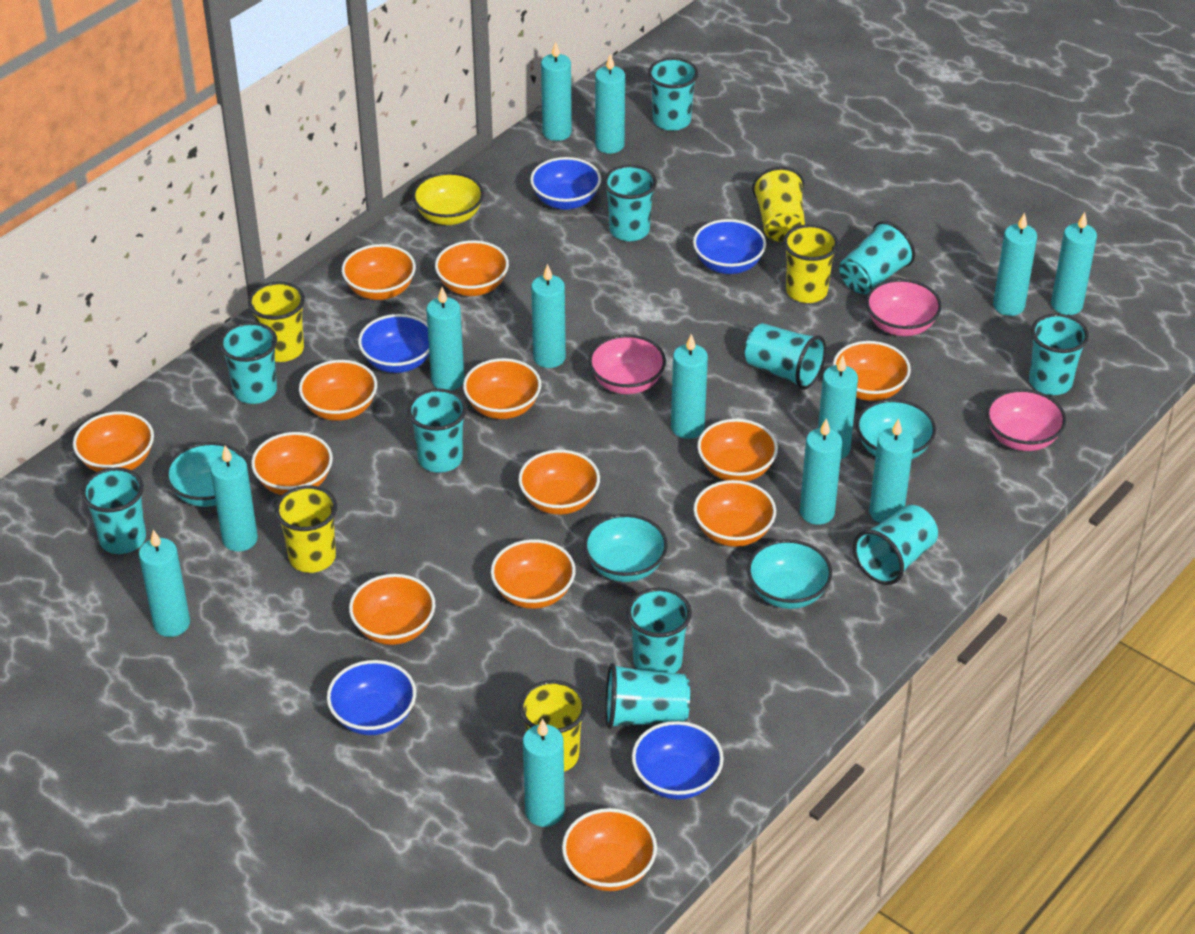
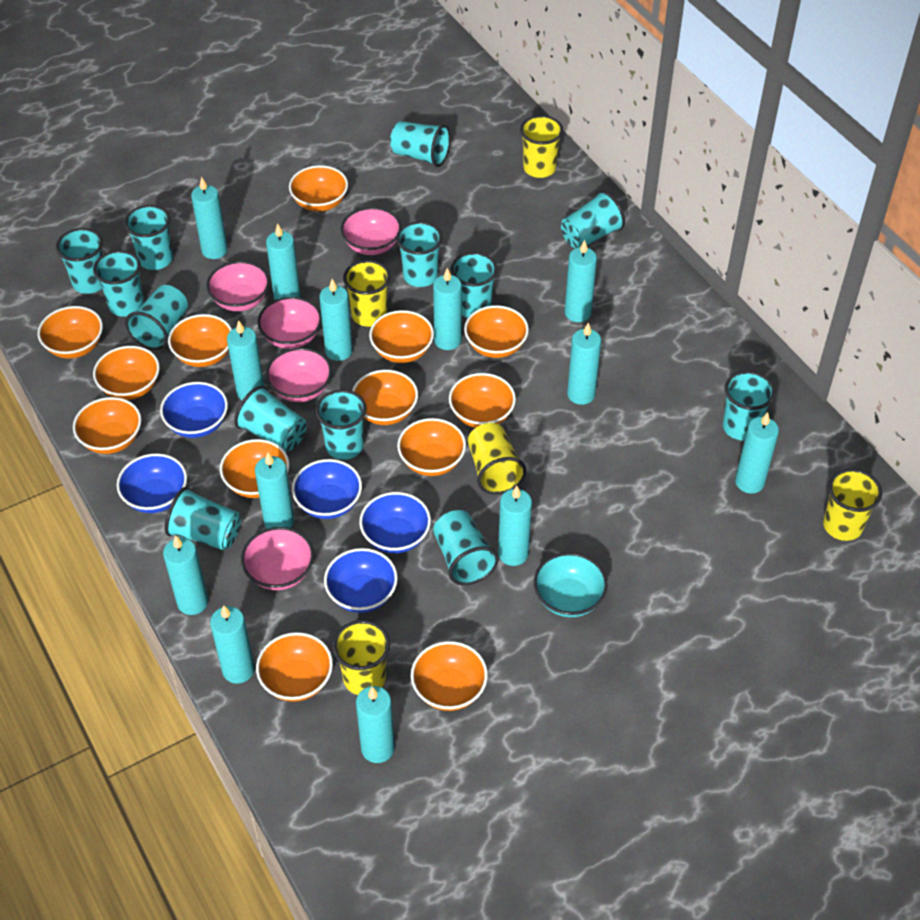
pink bowl: [588,334,666,394] [866,279,942,336] [986,389,1066,451] = 3 -> [206,261,270,311] [241,527,314,590] [257,297,322,349] [266,348,332,402] [341,207,402,255] = 5
turquoise bowl: [165,442,247,507] [584,514,668,582] [747,539,832,609] [856,399,936,459] = 4 -> [534,552,608,617] = 1
turquoise cup: [81,467,146,554] [219,322,277,404] [407,388,467,473] [603,165,657,241] [605,663,690,729] [627,588,692,673] [648,58,698,131] [744,323,826,390] [839,221,915,294] [853,505,938,585] [1029,314,1089,395] = 11 -> [56,228,103,294] [93,250,144,317] [124,205,173,270] [125,285,188,350] [165,487,241,550] [234,386,307,452] [315,389,367,460] [390,121,451,167] [396,221,443,287] [433,510,499,585] [450,252,498,318] [561,190,625,248] [723,371,776,441] = 13
yellow bowl: [412,172,484,225] = 1 -> none = 0

